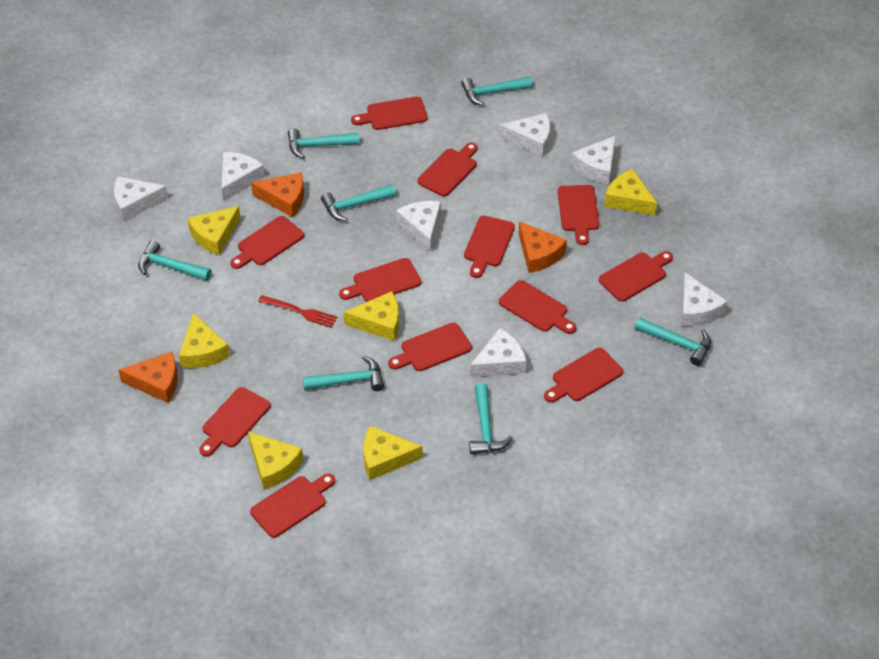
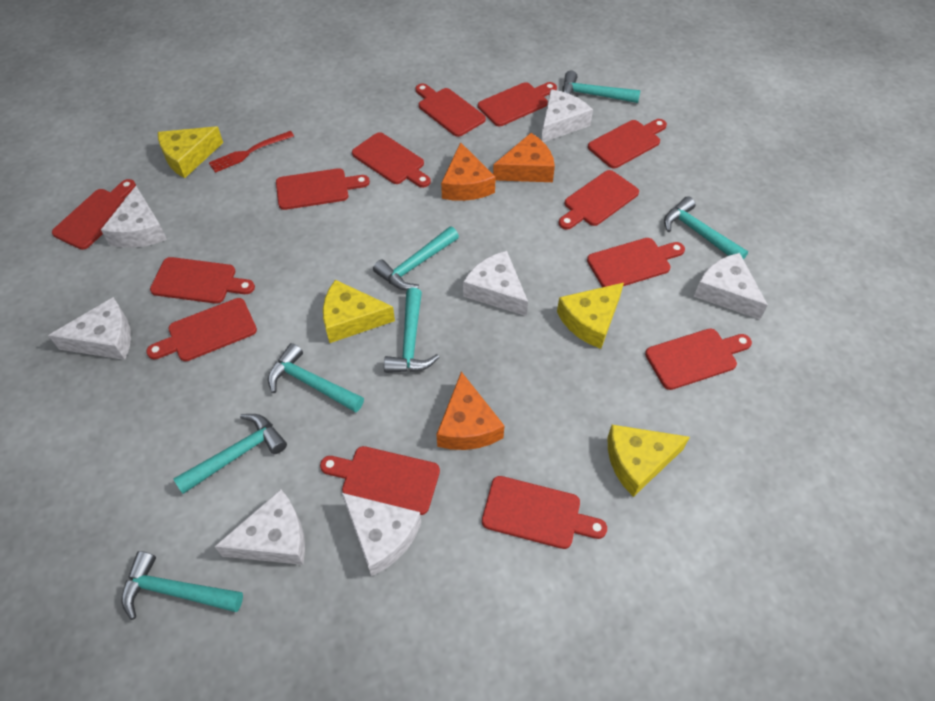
red cutting board: [199,387,271,456] [230,216,304,269] [250,473,335,538] [339,258,421,302] [351,97,428,130] [388,323,472,371] [418,143,478,196] [464,216,515,278] [499,280,576,334] [544,348,623,403] [558,185,599,245] [599,251,673,302] = 12 -> [52,179,136,250] [146,298,257,361] [150,257,255,304] [276,168,370,210] [320,446,440,515] [352,132,431,188] [416,83,486,137] [478,82,557,126] [482,476,607,549] [559,170,639,230] [587,238,685,287] [588,119,667,168] [645,328,752,390] = 13
yellow cheese: [179,313,230,368] [188,206,241,255] [248,432,303,490] [343,291,399,341] [364,426,423,480] [604,169,657,215] = 6 -> [158,126,223,178] [323,280,395,343] [557,283,624,349] [608,425,690,497] = 4

